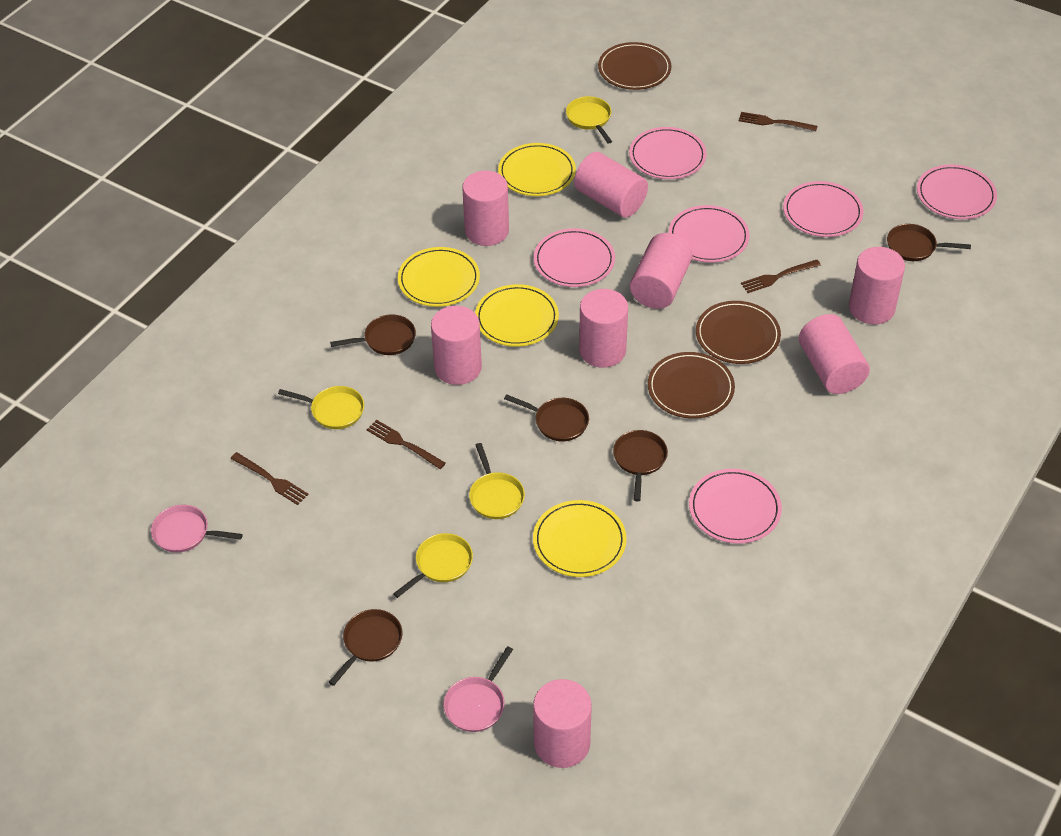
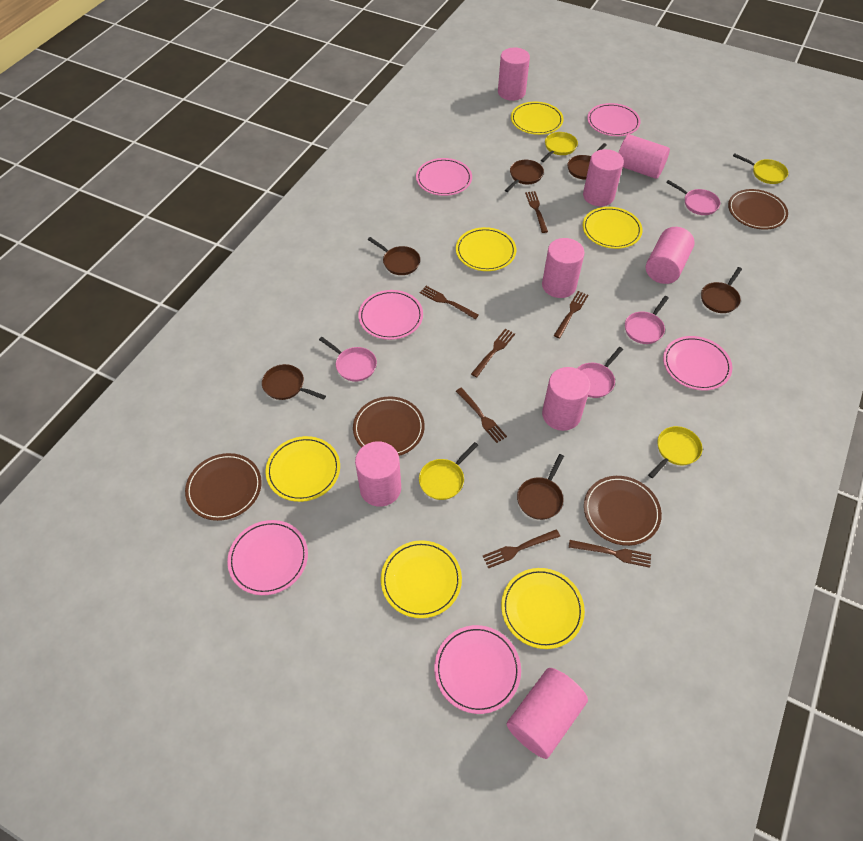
brown fork: [230,452,309,505] [366,420,446,469] [739,112,817,131] [741,260,821,293] = 4 -> [420,286,479,319] [456,388,507,443] [471,329,515,378] [483,529,560,569] [525,191,548,233] [554,291,588,338] [569,540,651,568] = 7
brown pan: [329,609,402,686] [330,315,416,355] [504,394,589,441] [613,430,668,501] [887,224,971,261] = 5 -> [262,364,326,400] [368,237,420,275] [505,160,544,192] [517,454,564,520] [567,143,607,180] [701,267,742,313] = 6
brown plate: [598,42,672,90] [648,352,735,419] [696,301,781,364] = 3 -> [185,453,262,521] [353,397,425,456] [584,476,662,546] [728,189,788,230] = 4
pink pan: [151,505,243,553] [444,646,513,732] = 2 -> [319,337,377,382] [577,347,623,398] [625,296,669,344] [666,180,720,215] = 4
yellow plate: [398,247,480,307] [475,284,559,347] [498,143,576,196] [533,500,627,577] = 4 -> [266,436,340,502] [381,540,462,618] [456,227,516,271] [501,568,585,649] [511,102,564,135] [583,207,643,249] = 6

